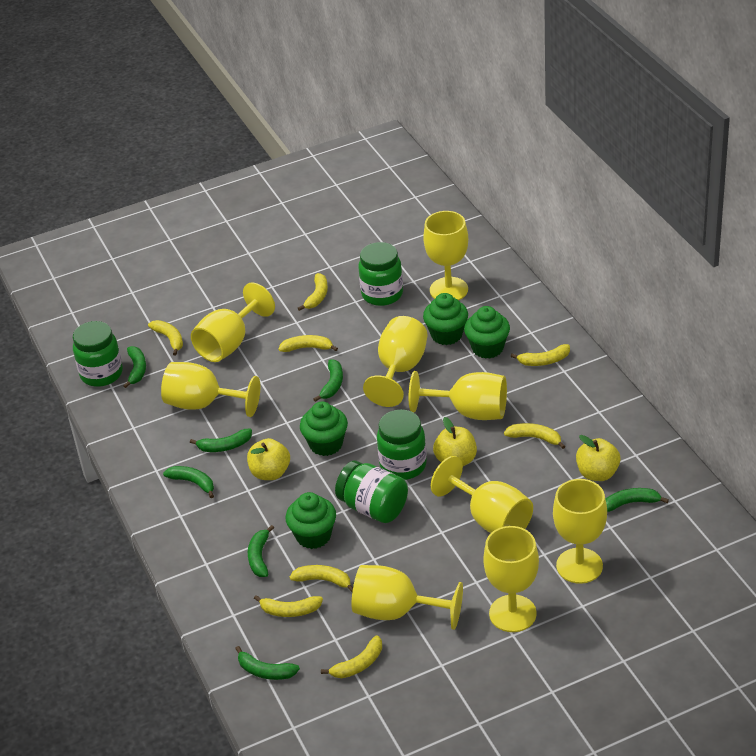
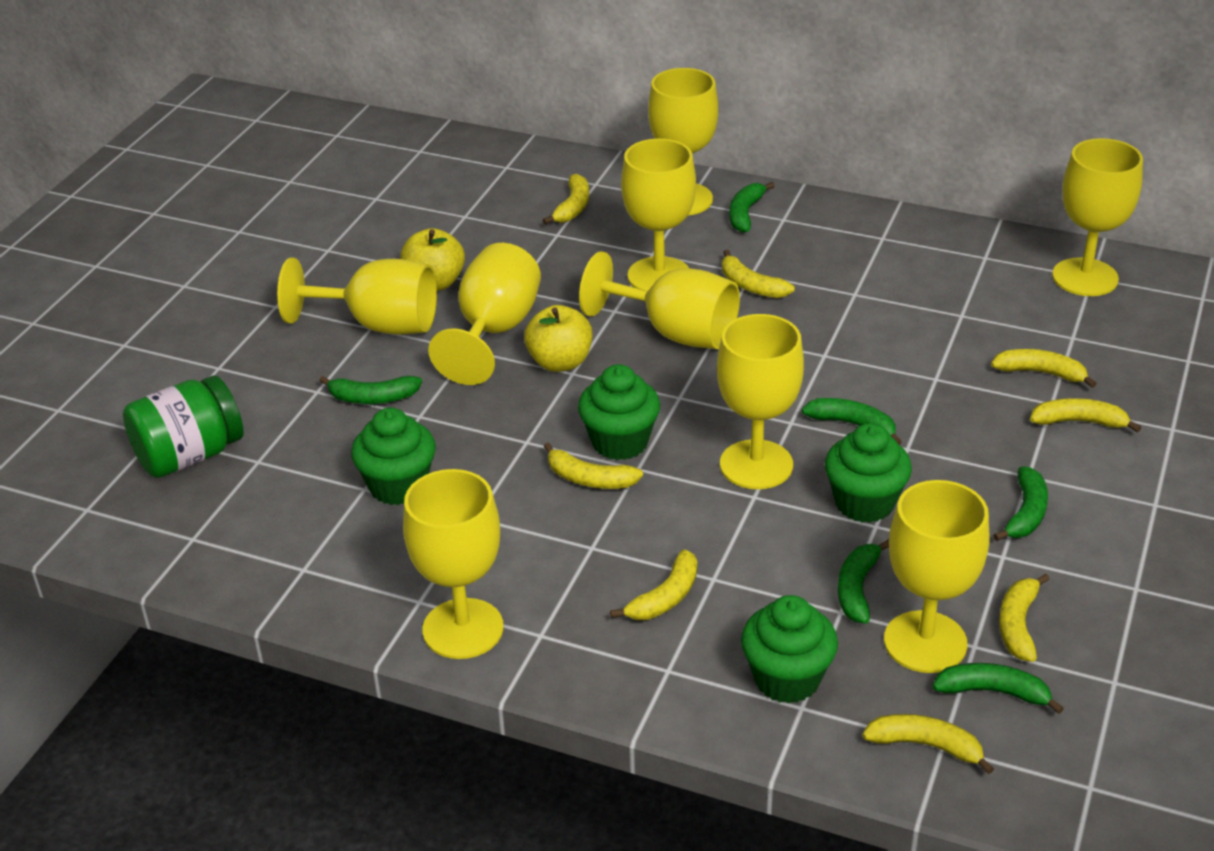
green banana: [123,346,146,388] [163,466,214,498] [190,428,252,452] [235,646,300,680] [248,525,274,577] [313,359,343,402] [605,488,669,512] = 7 -> [319,376,422,404] [729,182,775,233] [802,398,902,445] [838,540,889,624] [933,663,1064,714] [993,466,1048,541] = 6
green jar: [73,321,123,387] [335,461,408,523] [358,242,403,306] [377,409,427,480] = 4 -> [123,376,244,478] = 1
yellow apple: [247,438,290,480] [433,417,477,466] [576,435,621,481] = 3 -> [400,228,465,291] [524,305,593,372] = 2

